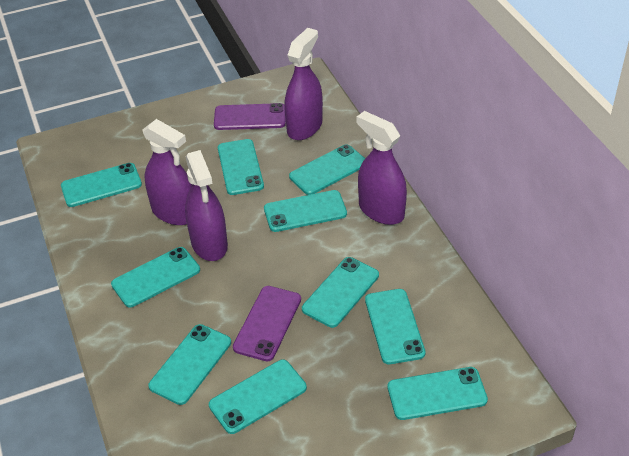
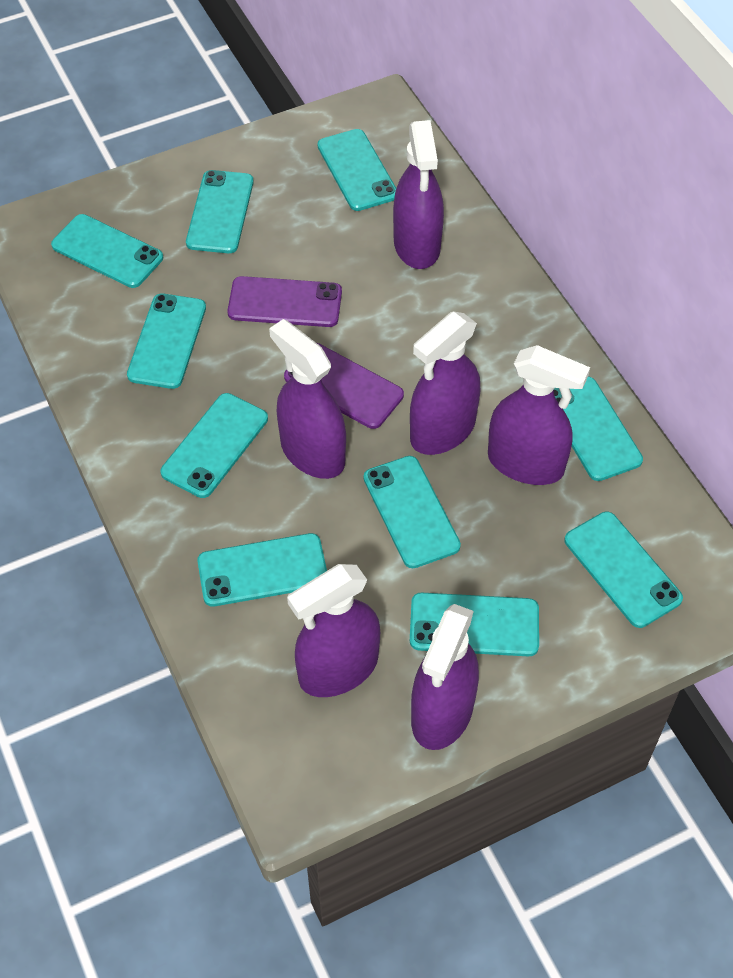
purple spray bottle: [142,119,192,225] [185,150,228,261] [284,28,323,140] [357,111,407,225] = 4 -> [269,319,346,479] [287,564,380,697] [393,120,444,269] [410,311,480,455] [411,604,479,750] [488,345,590,485] = 6

